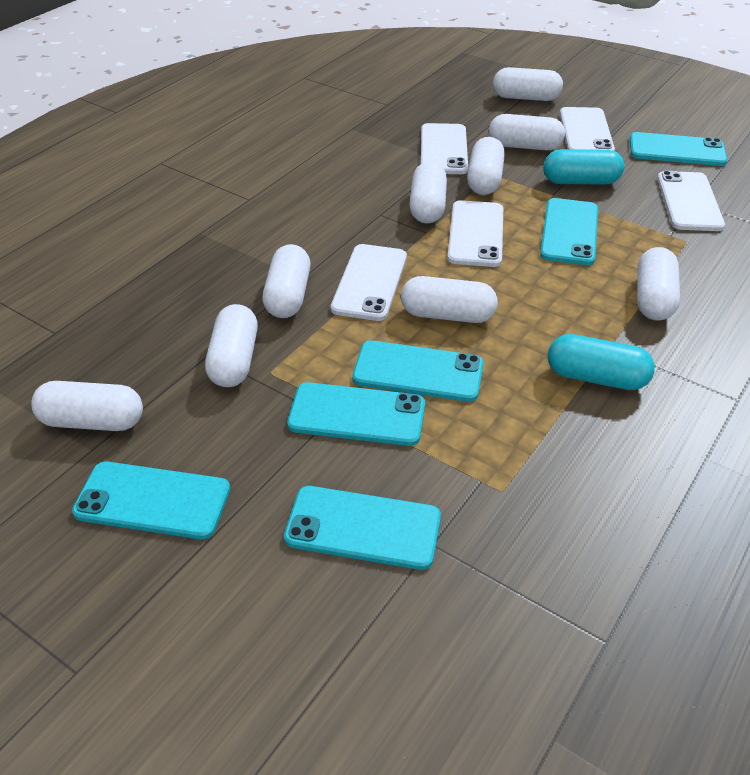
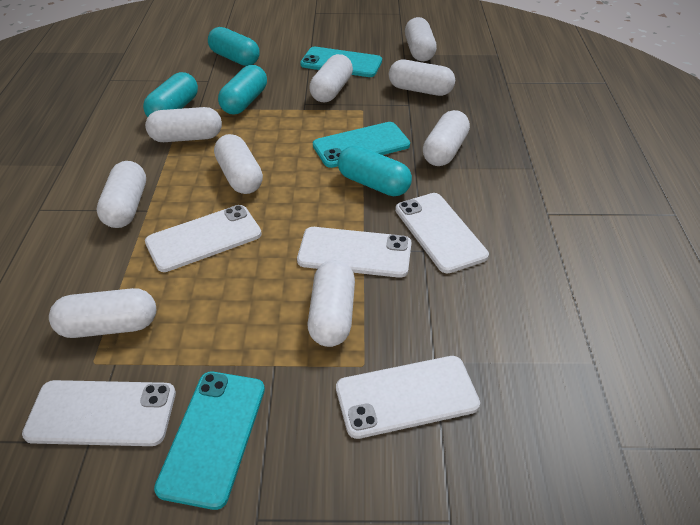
turquoise capsule: [543,149,624,185] [548,334,655,390] = 2 -> [143,72,198,117] [208,27,260,66] [218,65,267,114] [338,146,412,196] = 4
turquoise phone: [72,462,230,539] [284,486,441,570] [287,382,425,446] [352,340,484,402] [540,198,598,265] [630,132,727,166] = 6 -> [154,372,265,510] [300,47,382,77] [313,122,410,168] = 3

